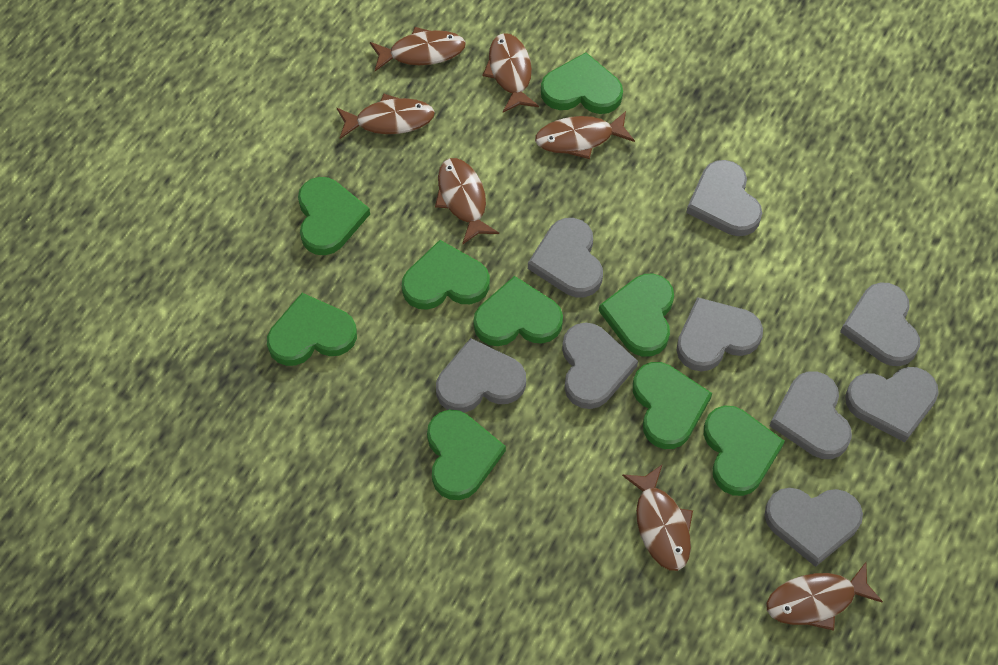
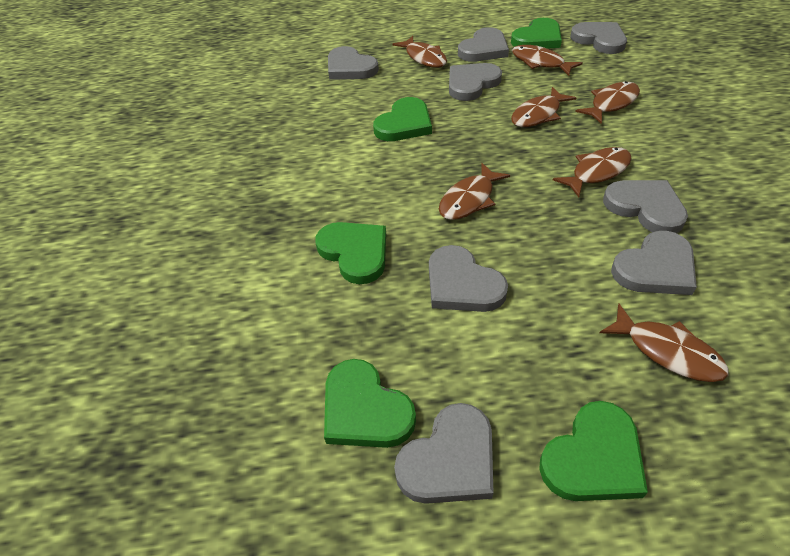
green heart: [267,293,357,366] [298,177,370,255] [402,240,490,310] [427,410,506,500] [473,276,563,346] [541,52,623,114] [599,273,674,357] [633,362,712,449] [704,406,785,496] = 9 -> [315,222,386,284] [324,359,416,448] [373,97,432,141] [511,18,562,49] [539,401,648,501] = 5
grey heart: [436,338,526,413] [528,218,603,297] [562,322,638,409] [676,297,763,371] [686,160,762,236] [765,488,863,567] [770,371,852,459] [840,282,920,366] [845,367,939,442] = 9 -> [328,46,379,80] [394,403,493,504] [429,245,508,312] [449,63,502,101] [458,27,509,62] [570,22,627,54] [603,180,688,233] [611,231,697,295] = 8

